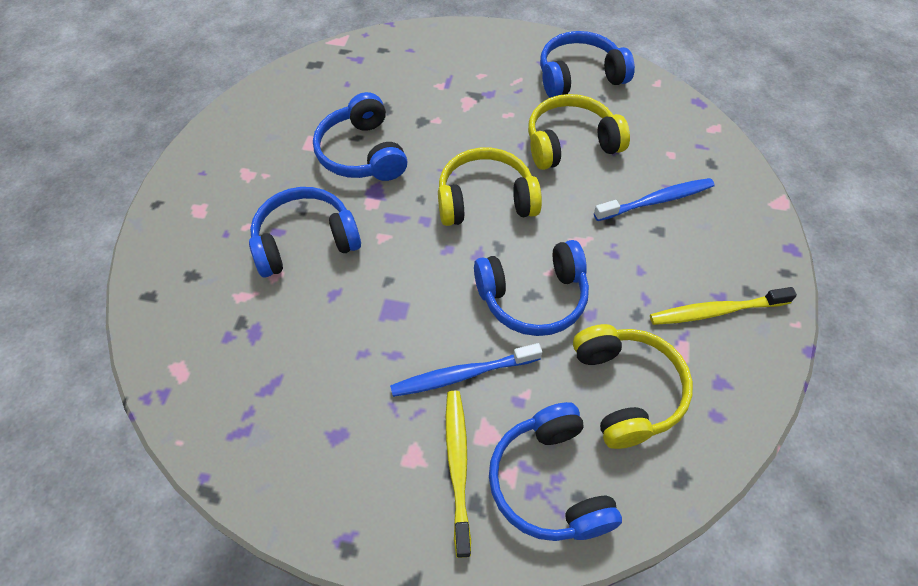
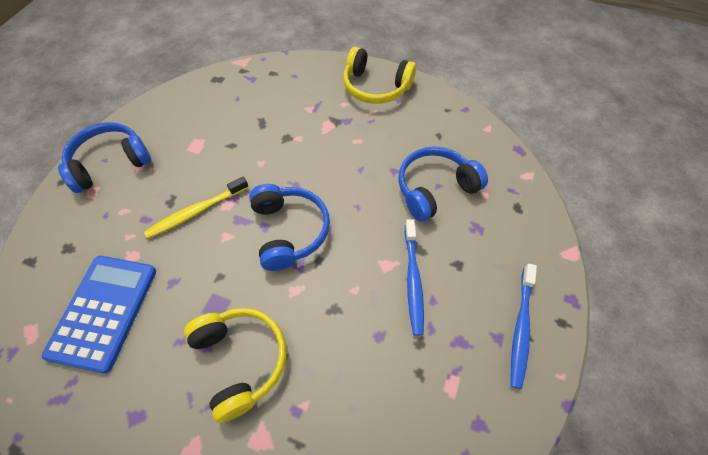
blue calculator: none = 0 -> [42,256,156,373] = 1
blue headphones: [249,187,361,278] [313,92,407,181] [474,240,589,336] [489,402,622,541] [540,31,635,98] = 5 -> [58,122,152,193] [249,184,330,271] [398,146,488,222] = 3
yellow headphones: [438,148,542,226] [528,94,630,170] [573,324,693,449] = 3 -> [184,308,286,423] [343,47,417,104] = 2
yellow toothbrush: [446,391,471,558] [650,287,797,325] = 2 -> [144,177,249,239] = 1

